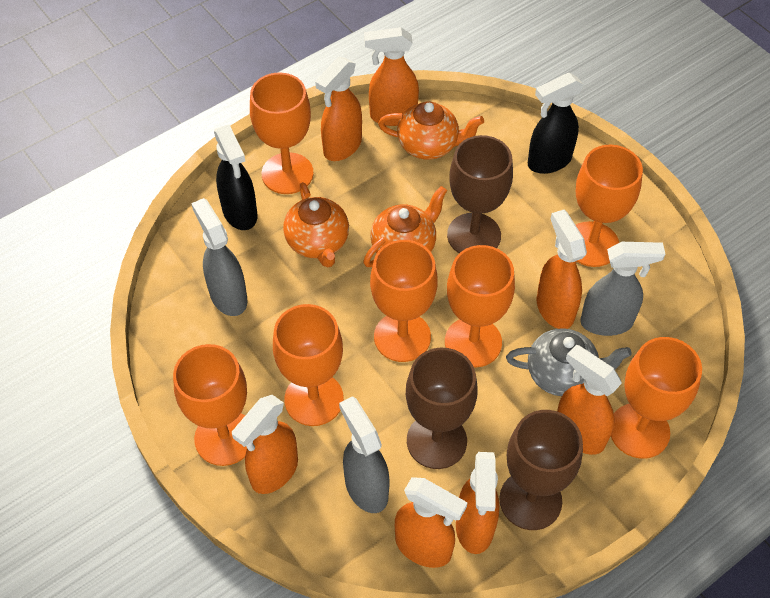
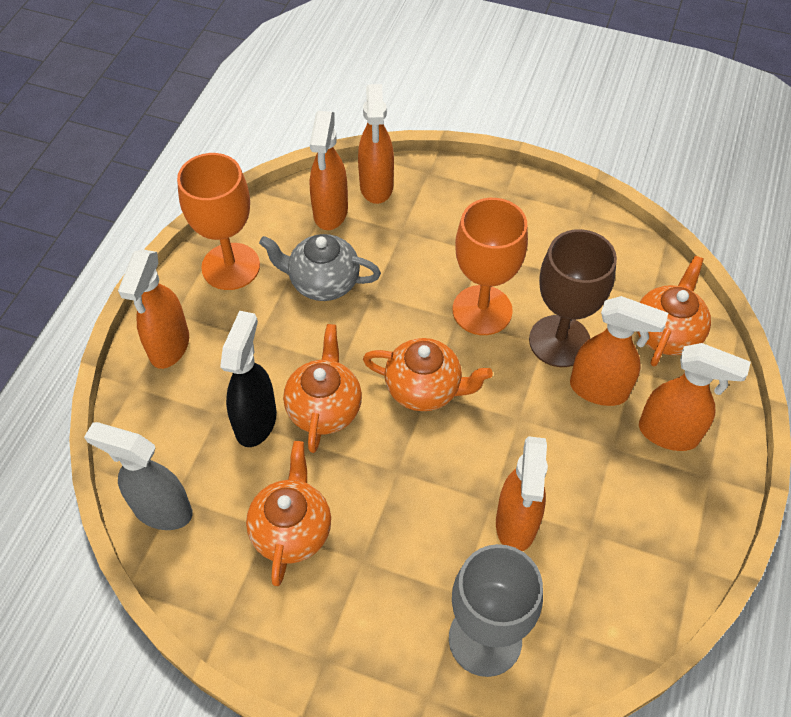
black spray bottle: [214,125,257,230] [528,73,584,174] = 2 -> [220,311,277,447] = 1
brown goblet: [406,348,477,469] [447,135,513,253] [499,410,583,530] = 3 -> [529,229,617,367] = 1
grey goblet: none = 0 -> [449,544,543,677] = 1
grey spray bottle: [191,198,248,316] [339,396,390,513] [580,242,665,336] = 3 -> [84,422,193,530] = 1
orange goblet: [173,344,247,466] [250,72,314,194] [273,304,344,426] [370,240,438,362] [445,245,515,368] [576,145,643,267] [611,337,702,459] = 7 -> [177,153,260,290] [453,198,528,335] = 2
orange spray bottle: [232,395,298,494] [315,57,362,161] [364,27,419,126] [395,477,468,568] [456,452,499,554] [537,210,587,329] [557,345,622,455] = 7 -> [118,249,189,369] [310,111,348,230] [358,84,394,204] [496,436,548,551] [570,296,668,406] [639,343,751,451] = 6
orange teapot: [283,182,349,268] [363,186,447,267] [378,102,484,159] = 3 -> [246,441,331,586] [283,324,362,453] [363,338,493,411] [637,256,711,366] = 4

